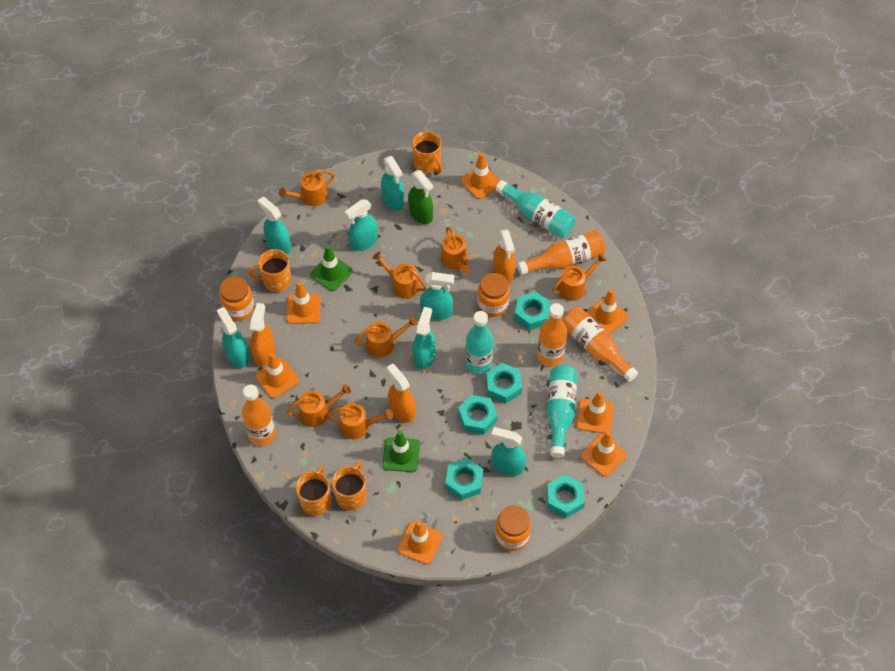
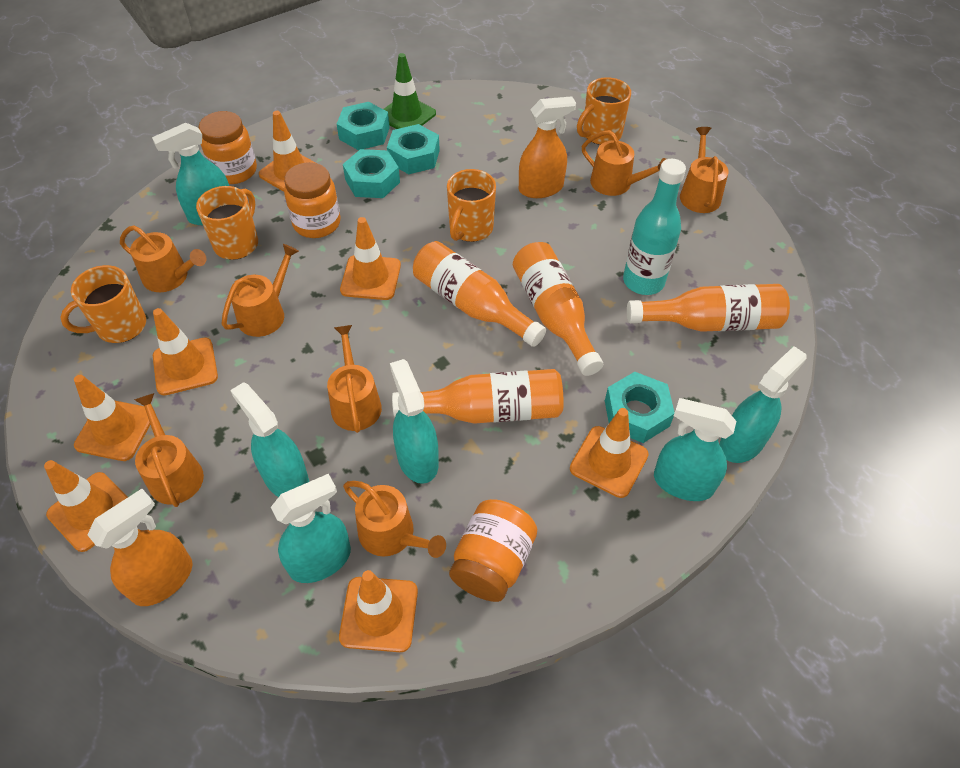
green spray bottle: [408,170,433,224] = 1 -> none = 0
green traffic cone: [310,245,353,291] [382,431,420,472] = 2 -> [383,53,436,129] = 1
orange spray bottle: [250,303,275,366] [386,363,416,423] [493,229,516,284] = 3 -> [87,489,193,606] [519,96,576,198] = 2
turquoise bottle: [465,311,493,374] [496,180,575,238] [547,365,578,458] = 3 -> [623,159,686,295] = 1
turquoise nut: [446,458,483,500] [458,395,497,435] [486,363,522,404] [514,292,551,330] [547,475,584,518] = 5 -> [337,102,390,150] [343,149,400,198] [387,124,440,174] [605,372,674,443] = 4
turquoise spray bottle: [217,307,249,368] [257,197,291,254] [345,199,378,251] [381,156,404,211] [413,307,436,369] [420,272,454,320] [491,427,526,476] = 7 -> [152,123,229,225] [230,382,309,497] [271,474,351,583] [390,359,439,484] [654,398,736,501] [720,346,807,463] = 6

